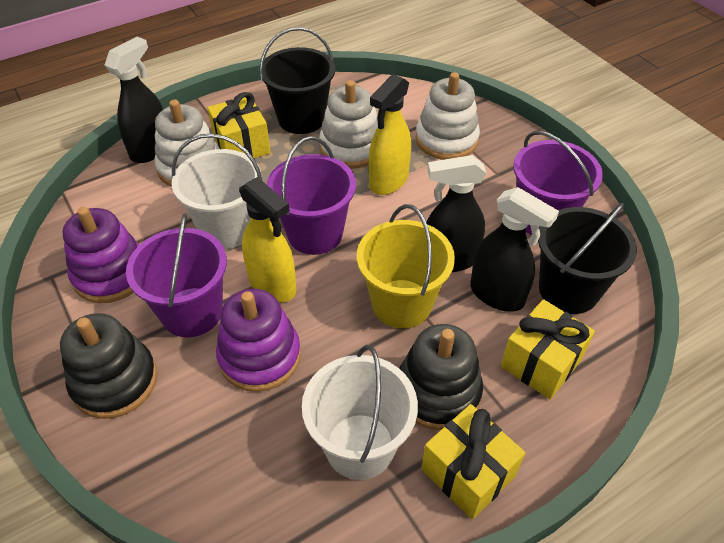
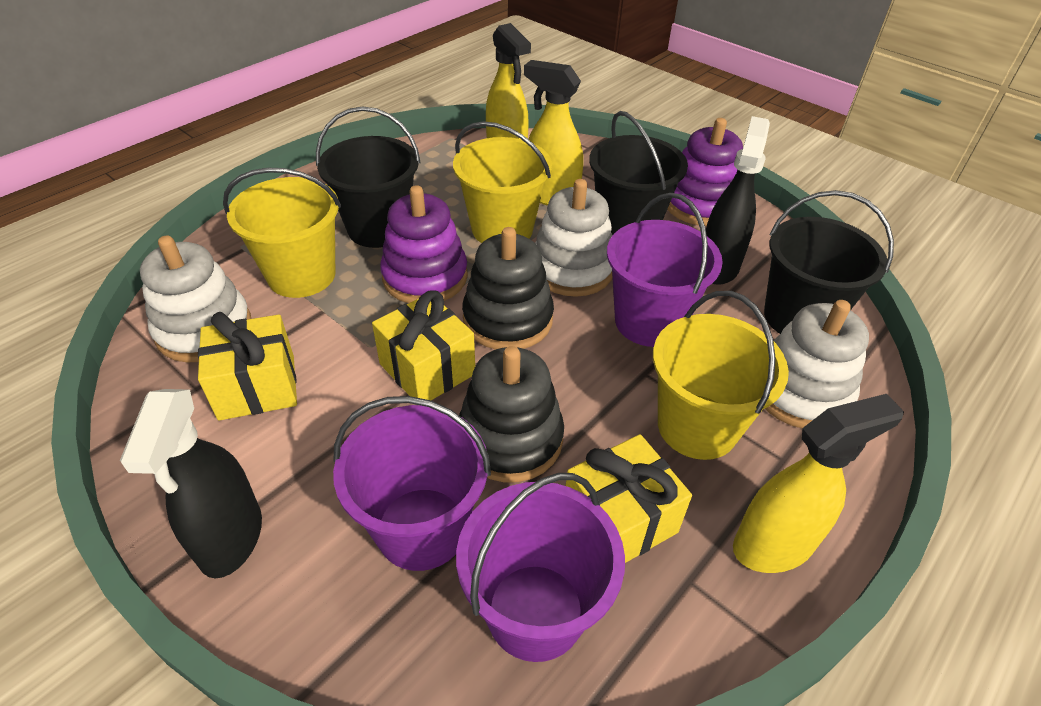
black bucket: [260,27,335,134] [538,203,637,314] = 2 -> [316,106,421,248] [589,111,688,236] [764,190,894,334] = 3
black spray bottle: [105,37,163,163] [426,155,487,272] [470,187,559,312] = 3 -> [120,389,262,578] [706,116,770,285] = 2
white bucket: [172,133,262,249] [302,345,418,480] = 2 -> none = 0
yellow bucket: [357,204,455,328] = 1 -> [223,168,341,298] [453,121,552,243] [653,291,789,460] = 3
yellow spray bottle: [239,177,296,302] [369,74,411,195] = 2 -> [486,23,531,139] [524,60,583,206] [733,394,904,573] = 3

